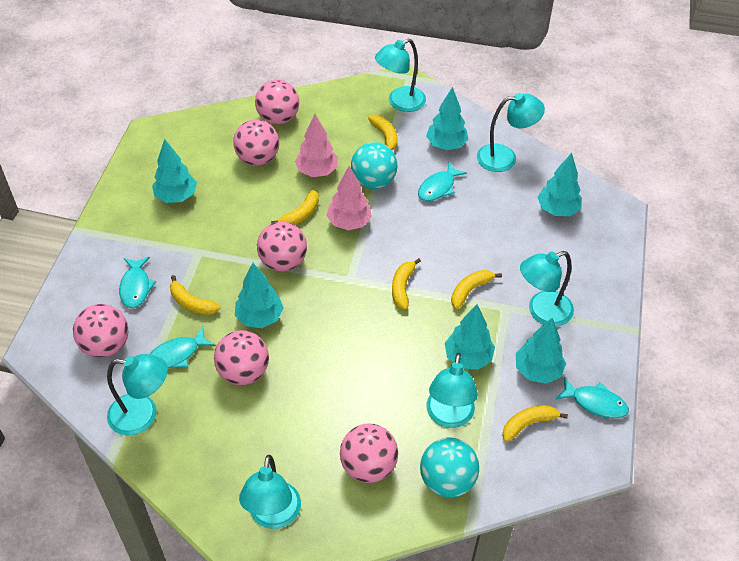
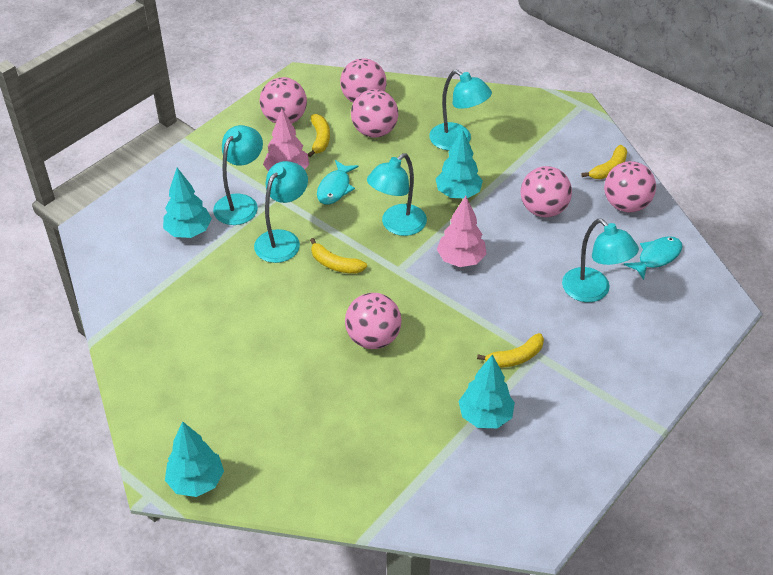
turquoise ball: [351,142,397,189] [420,438,479,498] = 2 -> none = 0
turquoise fish: [119,257,156,308] [149,327,215,368] [418,162,467,201] [556,377,629,419] = 4 -> [317,160,358,205] [623,236,683,280] = 2
turquoise lamp: [107,354,168,436] [239,455,301,529] [375,38,426,112] [427,353,478,428] [477,93,545,172] [520,251,574,326] = 6 -> [213,125,263,225] [254,161,308,263] [367,153,427,236] [429,70,492,151] [562,219,639,302] = 5
turquoise tree: [152,139,197,203] [235,263,284,328] [426,87,468,150] [445,304,495,370] [516,318,566,384] [538,153,582,216] = 6 -> [163,168,212,238] [165,421,224,497] [436,129,483,198] [458,354,515,428] = 4
yellow banana: [170,275,220,315] [271,190,319,225] [368,115,398,150] [392,258,421,309] [451,270,502,309] [502,405,568,442] = 6 -> [308,114,330,157] [310,238,367,274] [477,333,544,368] [581,145,627,179] = 4

